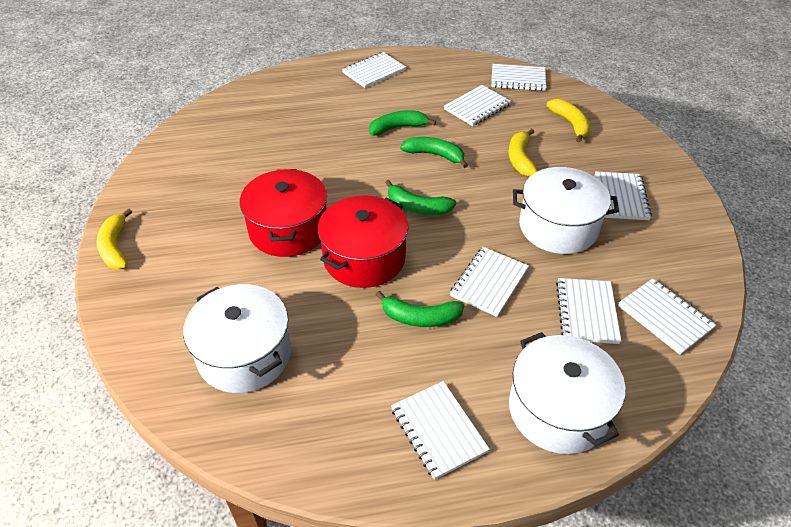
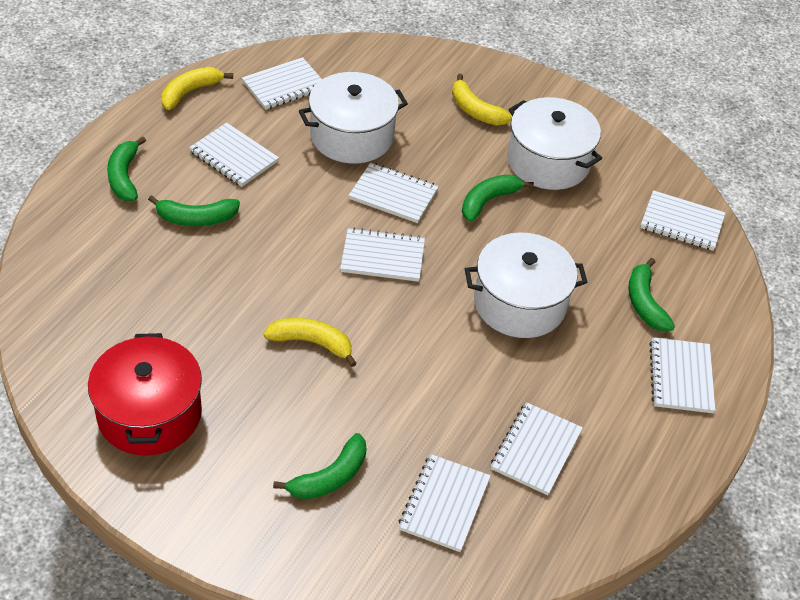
green banana: [369,110,436,136] [376,291,464,327] [385,180,456,215] [400,137,468,168] = 4 -> [107,136,146,201] [148,195,240,226] [273,433,366,499] [462,174,534,222] [628,258,675,332] = 5
red pot: [240,169,327,257] [318,195,408,288] = 2 -> [88,333,202,456] = 1

